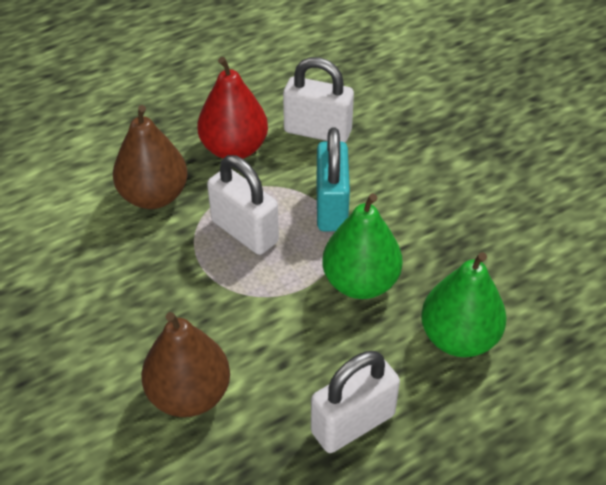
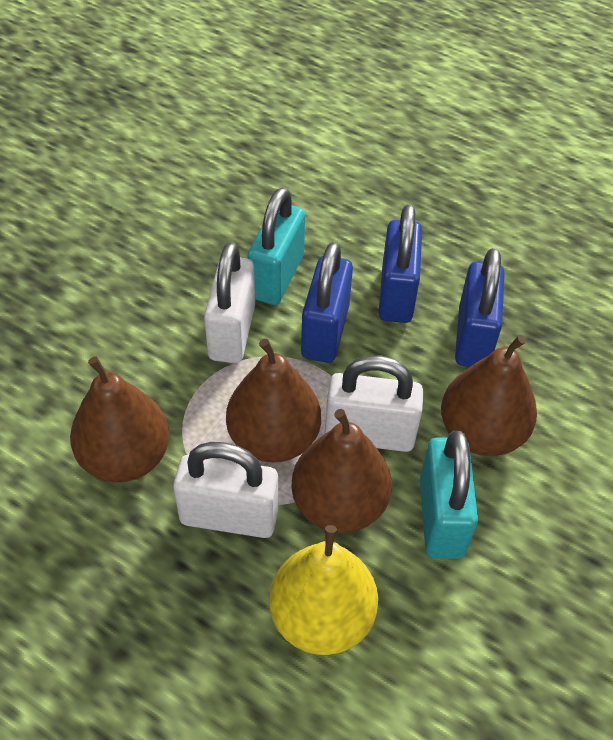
blue padlock: none = 0 -> [301,242,353,363] [379,204,422,323] [455,248,505,367] = 3
brown pear: [113,105,187,209] [141,312,230,417] = 2 -> [70,357,170,483] [226,339,321,463] [291,409,392,533] [441,335,537,456] = 4
green pear: [322,193,402,299] [421,252,507,357] = 2 -> none = 0
red pear: [197,57,268,159] = 1 -> none = 0
turquoise padlock: [316,127,350,231] = 1 -> [248,187,305,305] [420,431,478,559] = 2
yellow pear: none = 0 -> [269,525,378,655] = 1

